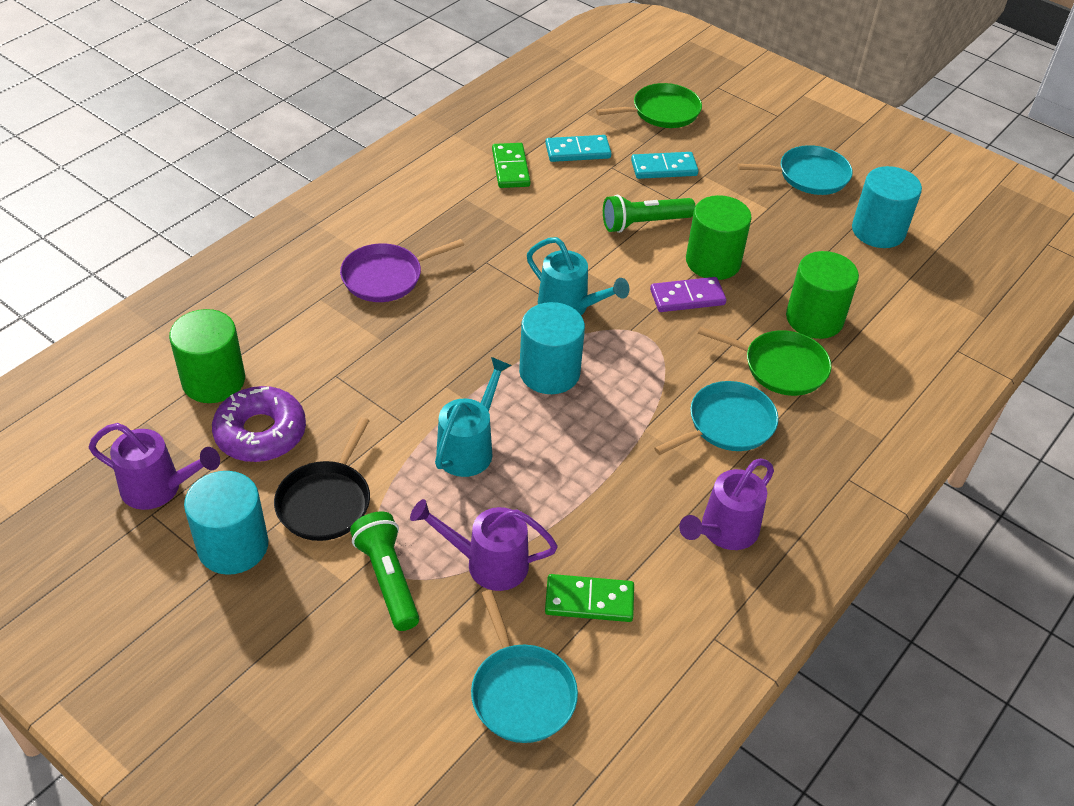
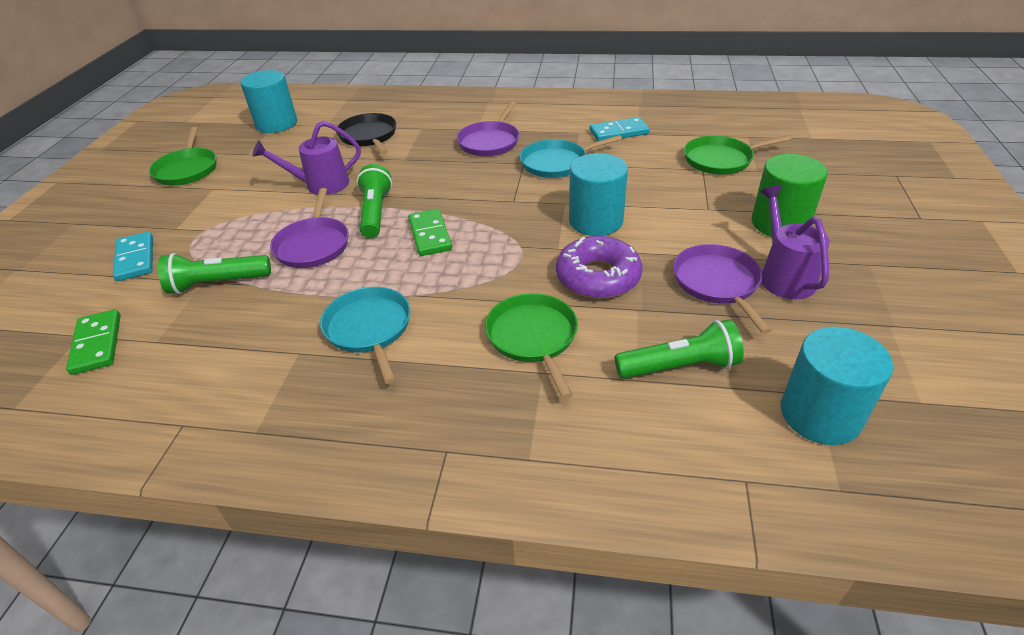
green cylinder: [169,309,245,403] [686,195,752,280] [786,251,859,339] = 3 -> [752,154,828,237] = 1
green flashlight: [350,511,419,631] [603,194,696,233] = 2 -> [158,253,271,294] [357,164,392,238] [615,319,744,379] = 3
green pan: [596,83,702,128] [698,326,831,396] = 2 -> [149,127,216,185] [485,293,578,399] [684,135,791,175] = 3
purple domino: [650,277,726,312] = 1 -> none = 0
purple pan: [340,239,464,302] = 1 -> [270,188,349,268] [457,101,519,156] [673,244,772,334] = 3
purple watering can: [89,423,220,510] [410,499,558,591] [679,459,774,550] = 3 -> [252,121,361,195] [760,185,830,299] = 2
turquoise pan: [471,590,578,743] [654,381,778,455] [737,145,853,195] = 3 -> [320,287,411,384] [520,135,622,178] = 2
turquoise watering can: [435,357,511,477] [527,237,629,315] = 2 -> none = 0

